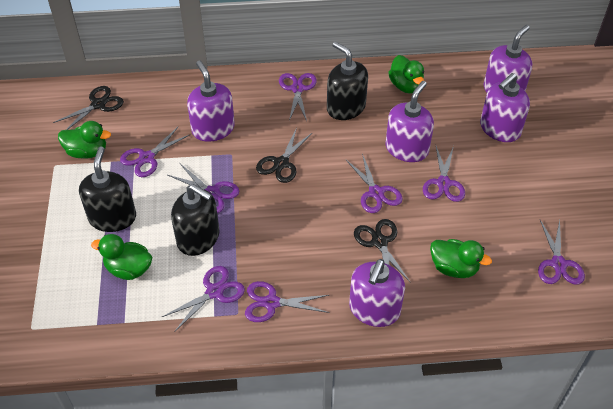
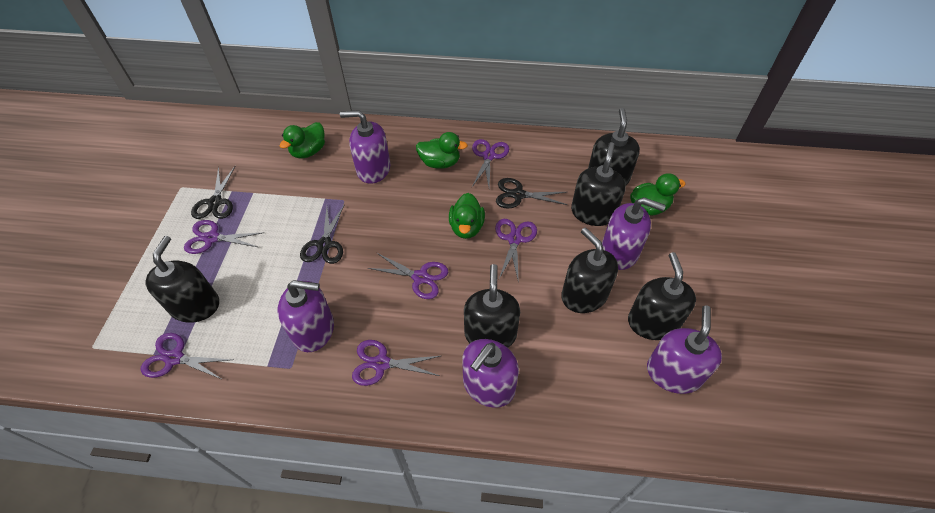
black soap dispenser: [79,146,136,232] [171,184,220,256] [327,41,368,120] = 3 -> [146,236,219,323] [464,264,520,348] [561,227,618,313] [571,142,626,226] [588,108,640,185] [628,252,696,340] = 6
purple scissors: [120,126,189,177] [162,266,245,332] [168,164,239,213] [245,281,329,322] [279,73,317,121] [346,153,403,213] [423,144,465,202] [538,220,585,285] = 8 -> [141,333,233,380] [184,220,264,254] [352,340,440,386] [368,253,448,299] [472,139,509,187] [495,219,537,283] = 6

